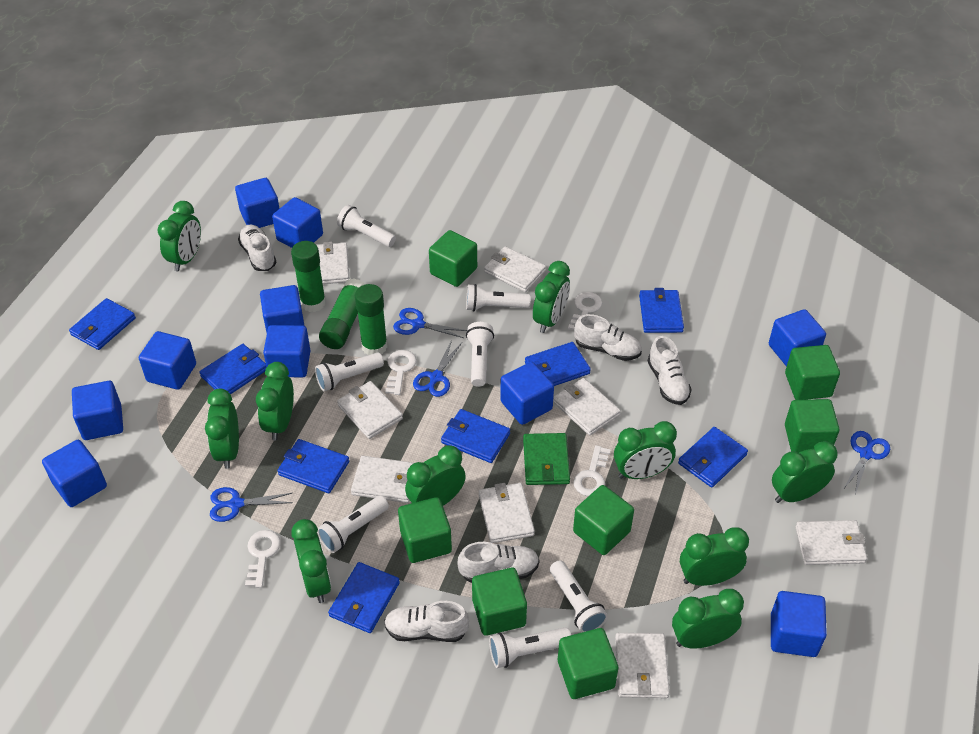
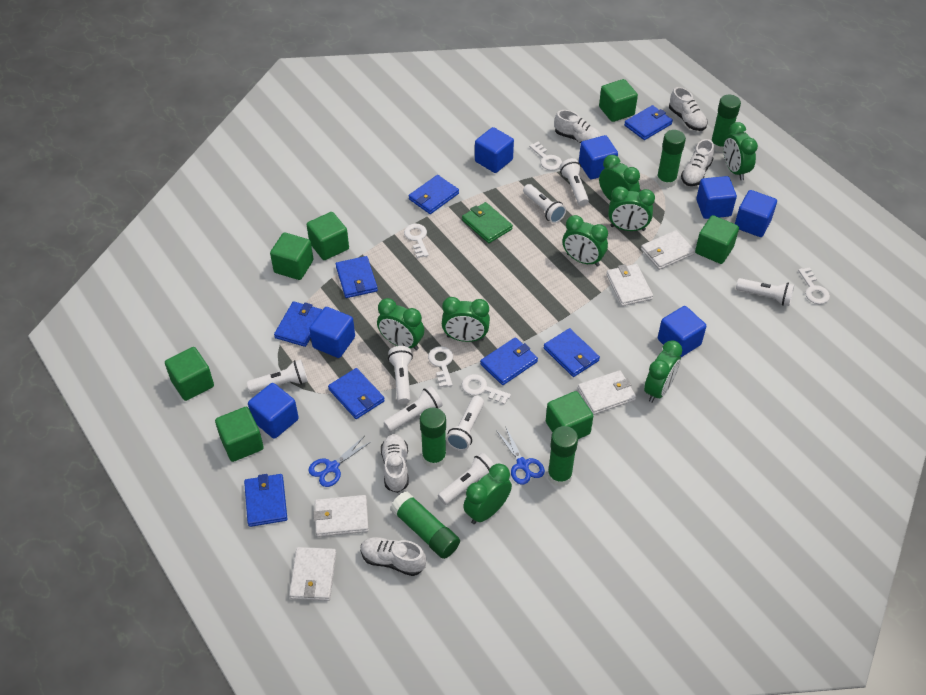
blue cube: [42,440,107,507] [72,381,123,440] [139,331,196,390] [235,178,280,228] [260,285,305,333] [263,325,310,377] [272,197,323,248] [500,362,554,425] [769,309,826,367] [771,591,827,657] = 10 -> [248,383,299,439] [309,307,355,358] [475,127,514,173] [579,135,618,179] [658,306,706,357] [696,176,737,219] [735,190,777,237] = 7
blue scissors: [210,487,293,522] [393,308,467,338] [413,340,462,397] [844,431,890,494] = 4 -> [308,437,372,487] [497,426,545,485] = 2
green clock: [157,201,201,271] [205,389,239,469] [256,362,294,441] [291,519,331,603] [405,445,466,506] [533,261,570,333] [614,421,677,479] [672,589,744,649] [680,527,749,586] [772,441,838,503] = 10 -> [377,298,424,350] [442,297,490,342] [463,463,512,524] [563,215,608,267] [599,155,640,201] [608,186,655,231] [644,340,682,403] [723,122,758,180] = 8
green glue stick: [291,241,326,312] [319,278,366,349] [355,284,388,355] = 3 -> [390,491,460,559] [420,408,446,468] [547,426,578,487] [656,130,686,188] [711,95,741,152] = 5
white flashlight: [315,352,384,391] [317,496,389,553] [337,205,396,247] [466,284,531,311] [466,322,494,387] [489,628,571,668] [550,560,608,632] = 7 -> [247,360,308,393] [384,386,443,432] [388,346,413,404] [438,453,494,505] [446,396,484,451] [523,184,566,223] [560,158,589,206] [736,278,794,306] = 8
white key: [245,530,281,588] [385,350,417,395] [568,292,602,330] [573,445,611,496] = 4 -> [404,224,429,258] [428,346,453,387] [462,374,511,405] [529,142,562,171] [798,267,830,304] = 5
white wallet: [317,241,350,284] [337,381,403,439] [351,456,414,503] [479,483,535,543] [484,246,546,292] [553,378,621,435] [615,633,670,698] [796,520,867,565] = 8 -> [289,547,336,601] [313,495,369,537] [578,370,636,415] [606,264,653,306] [641,230,695,270] = 5

